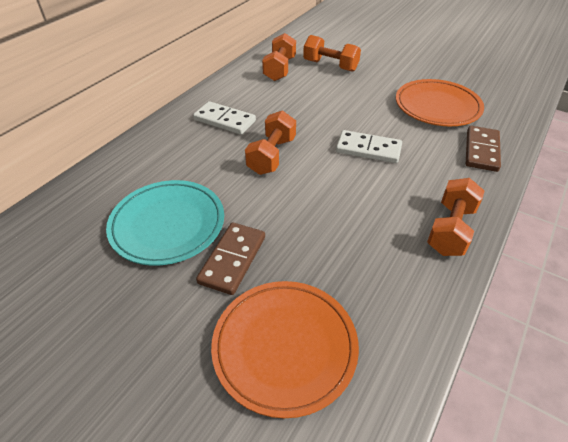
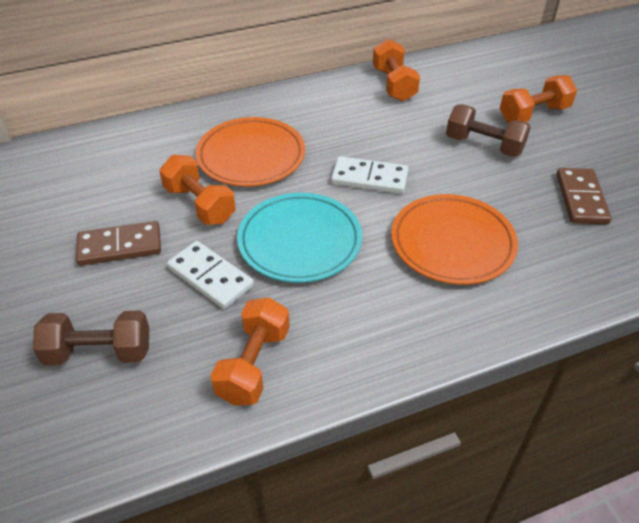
brown dumbbell: none = 0 -> [33,310,149,365] [446,104,531,157] = 2

